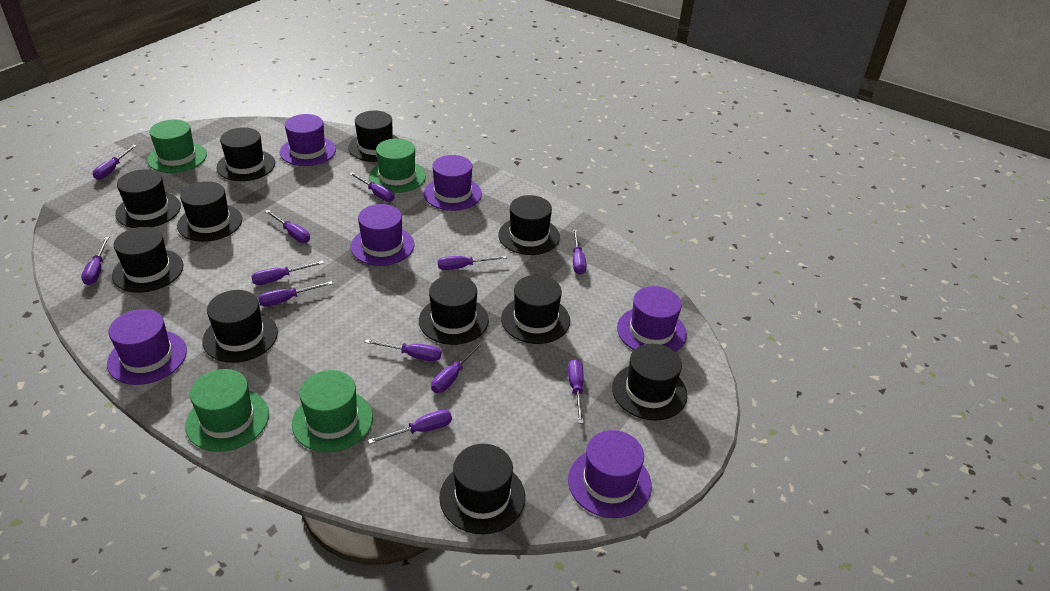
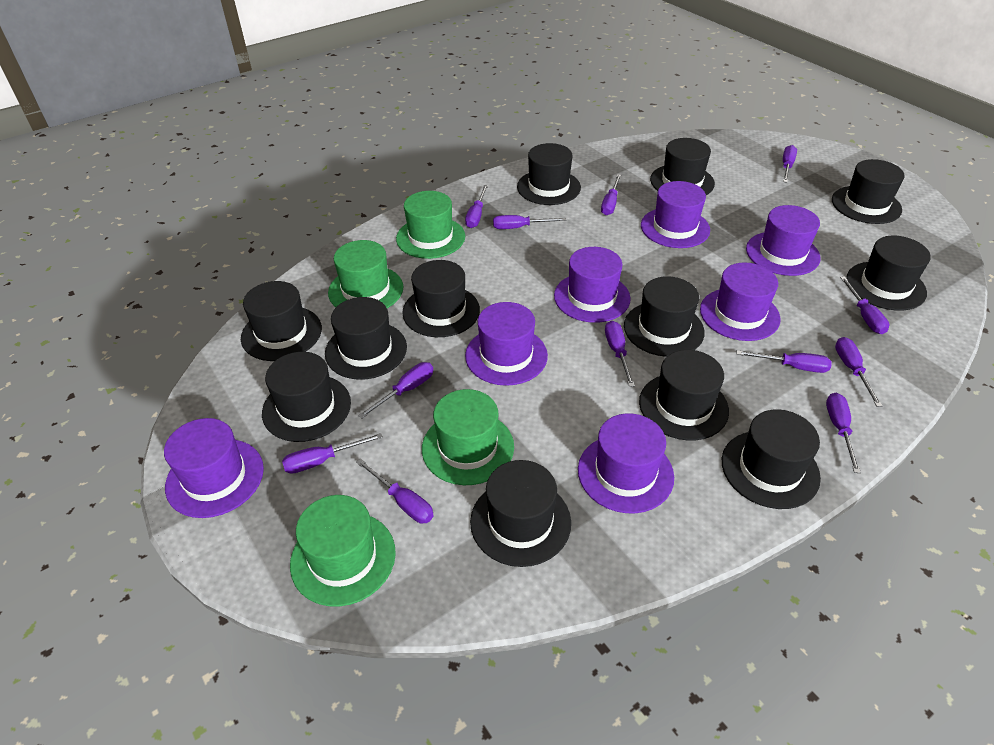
black hat: [112,227,183,293] [115,169,181,228] [177,181,242,242] [202,290,278,363] [216,127,275,181] [348,111,399,162] [419,275,489,345] [439,444,525,534] [498,195,560,255] [501,275,570,344] [612,344,688,421] = 11 -> [241,281,322,361] [262,352,351,442] [325,297,407,380] [402,260,480,337] [470,460,571,567] [517,143,581,205] [624,276,705,357] [639,350,729,440] [650,138,715,195] [722,409,821,509] [832,159,905,224] [846,236,931,311] = 12
purple hat: [107,309,187,385] [280,114,336,166] [350,204,414,266] [424,155,482,211] [568,430,652,518] [617,286,687,352] = 6 -> [164,418,264,518] [465,302,548,386] [554,247,631,323] [578,413,674,513] [641,181,710,248] [700,263,781,341] [746,205,821,276] = 7

